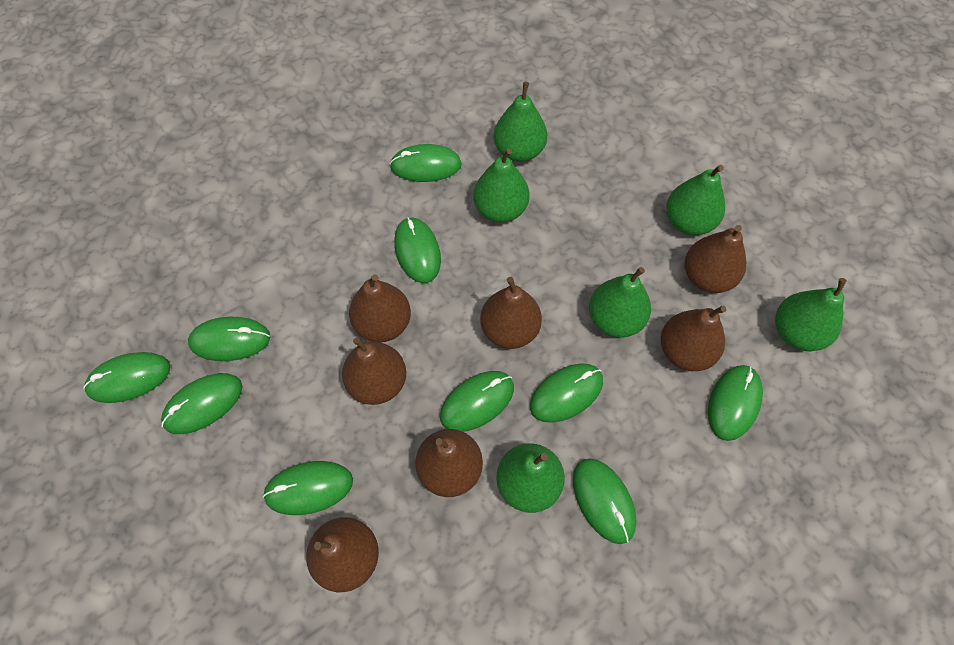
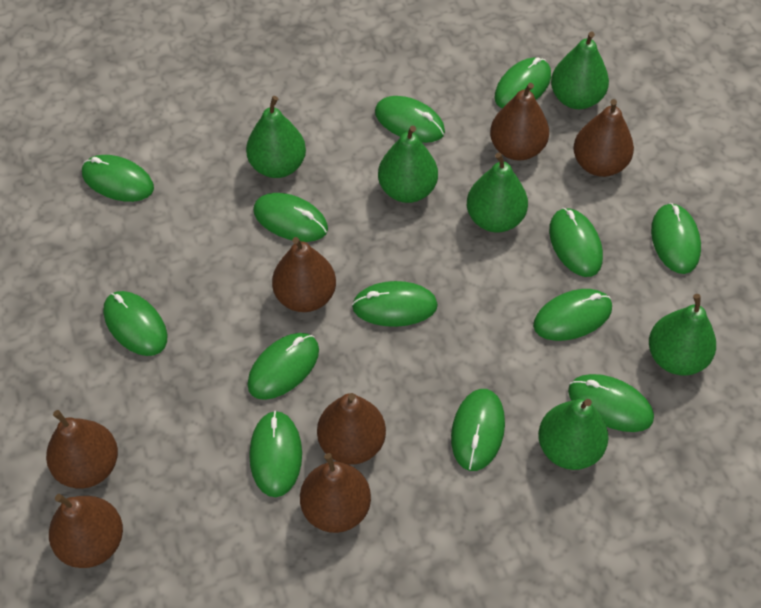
green mouse: [83,352,170,403] [161,373,242,434] [188,317,270,361] [263,461,353,515] [389,144,462,182] [394,217,441,283] [440,371,514,432] [530,364,603,423] [573,459,636,544] [708,365,763,441] = 10 -> [82,155,154,202] [103,291,167,356] [247,333,319,400] [249,411,302,497] [253,193,328,242] [352,281,438,327] [375,96,445,143] [451,389,505,471] [495,57,551,108] [533,289,612,341] [549,208,603,277] [568,374,654,432] [651,203,701,274] = 13

